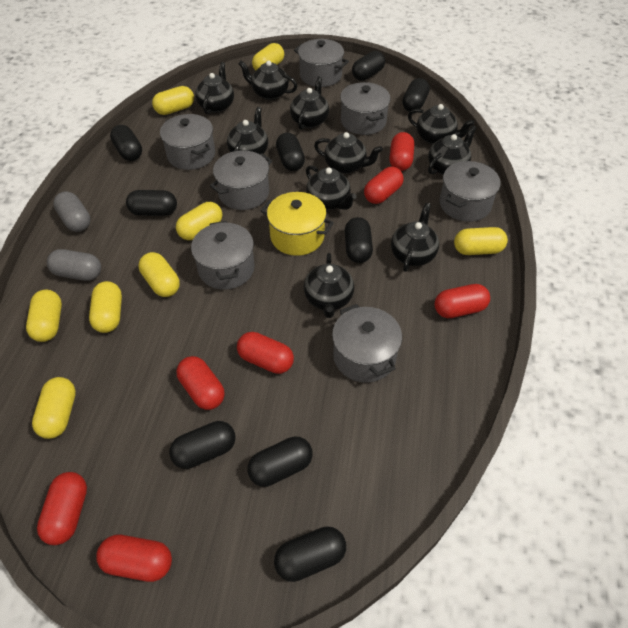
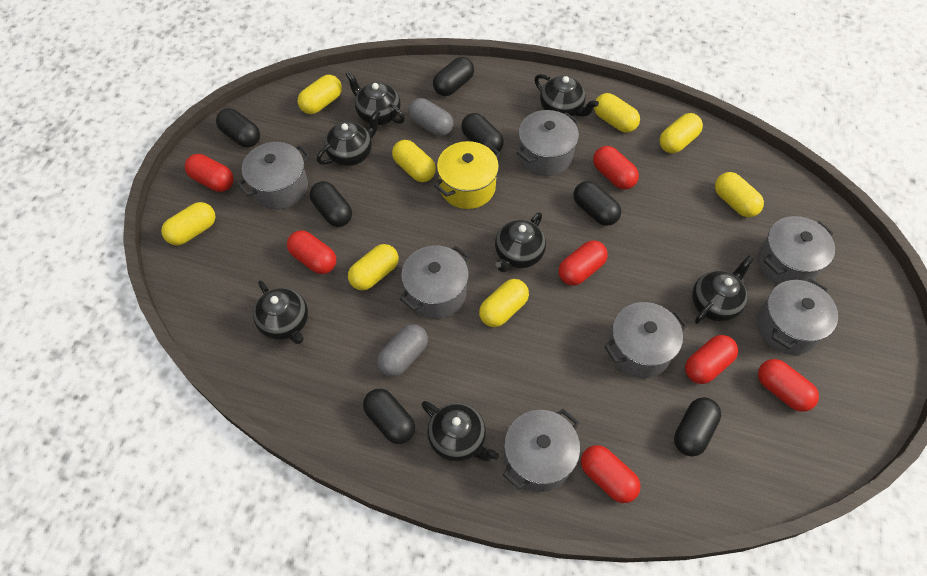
black capsule: [110,125,142,161] [126,190,177,216] [169,421,236,469] [247,437,313,487] [274,526,346,582] [276,133,305,171] [345,217,373,263] [352,51,385,81] [402,78,430,112] = 9 -> [216,108,260,147] [310,181,352,227] [363,389,415,444] [433,57,474,96] [461,113,504,154] [574,181,621,226] [674,397,721,457] = 7
black teapot: [195,62,234,115] [227,107,268,154] [238,61,297,100] [290,76,329,130] [304,253,354,318] [306,165,356,210] [314,132,383,174] [391,203,439,272] [408,104,474,145] [428,125,477,175] = 10 -> [253,280,308,344] [317,110,381,166] [345,71,405,125] [421,401,499,461] [495,212,546,272] [534,74,599,117] [692,255,754,324] = 7

